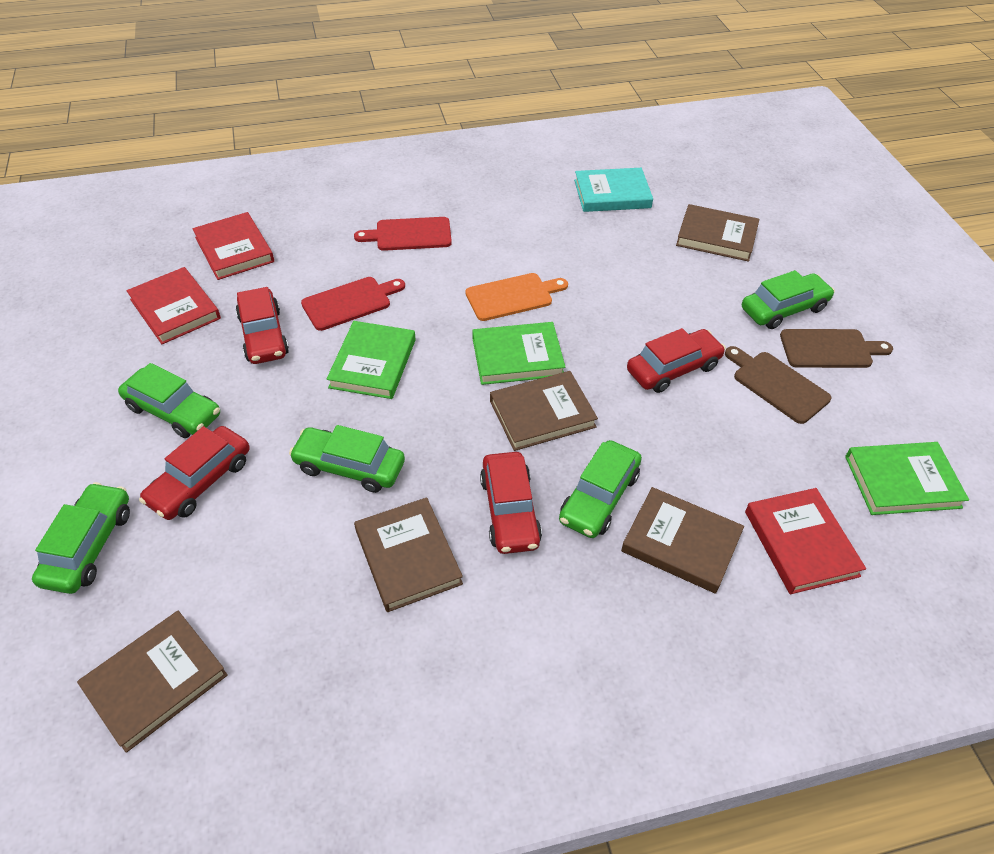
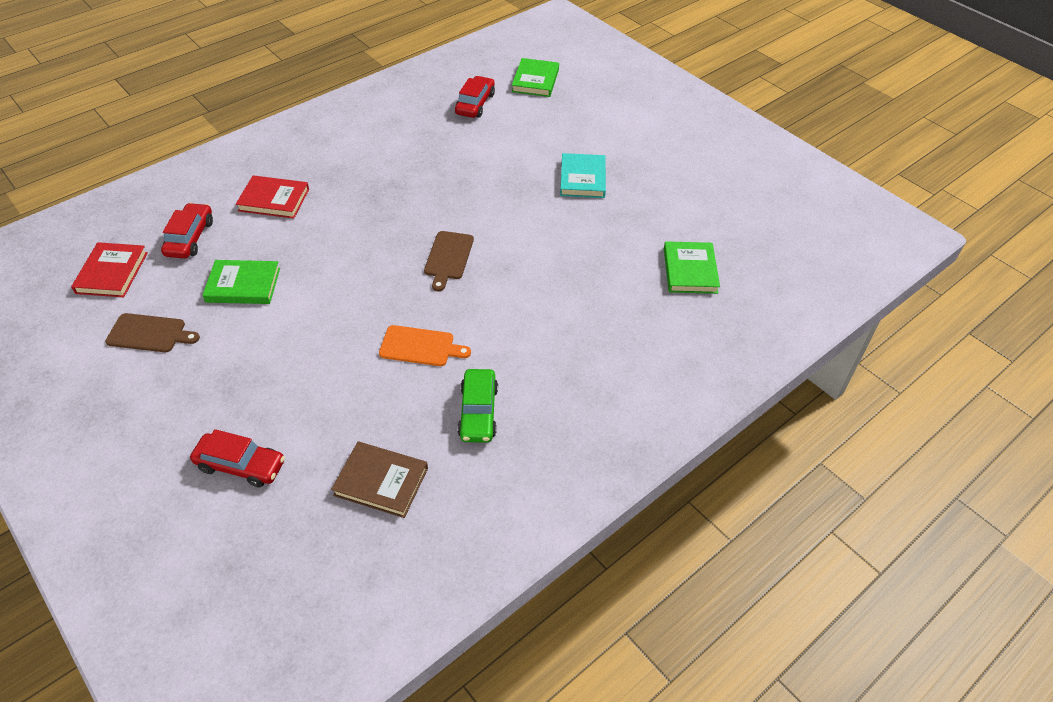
brown book: [77,611,228,753] [354,497,463,612] [490,371,598,451] [621,487,744,594] [676,204,759,262] = 5 -> [331,442,428,518] = 1
green car: [32,482,130,594] [118,363,220,438] [289,425,405,493] [559,440,642,538] [742,270,835,329] = 5 -> [457,369,498,443] = 1
red book: [126,267,221,344] [193,212,274,280] [745,488,866,594] = 3 -> [71,242,148,297] [236,175,309,219] = 2
red car: [139,426,250,520] [236,287,289,364] [480,452,542,554] [627,328,726,393] = 4 -> [161,203,213,259] [190,429,285,487] [455,76,495,118] = 3
red cutting board: [301,277,405,331] [354,217,452,251] = 2 -> none = 0

